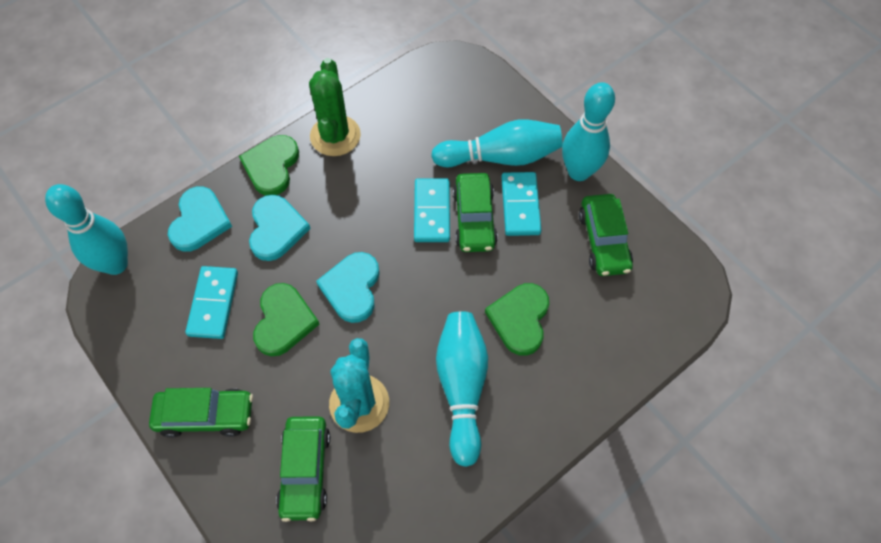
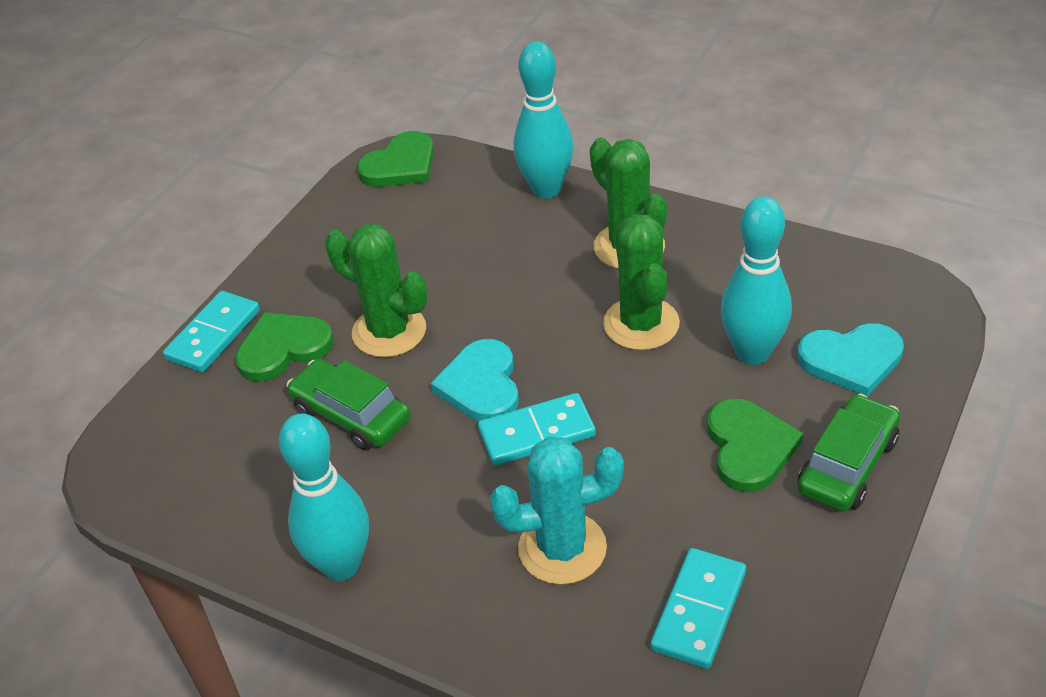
green cactus: [309,58,361,156] = 1 -> [325,224,427,357] [590,138,667,269] [603,214,680,350] = 3
green car: [149,388,253,438] [276,416,330,522] [453,173,498,252] [579,194,633,276] = 4 -> [287,359,411,450] [798,394,900,512] = 2
turquoise bowling pin: [45,184,128,275] [431,120,563,167] [436,311,488,467] [562,82,615,181] = 4 -> [279,413,369,581] [514,41,573,198] [721,197,792,365] = 3
turquoise heart: [168,187,232,252] [249,195,311,261] [316,252,380,323] = 3 -> [431,339,519,421] [797,323,904,396] = 2

